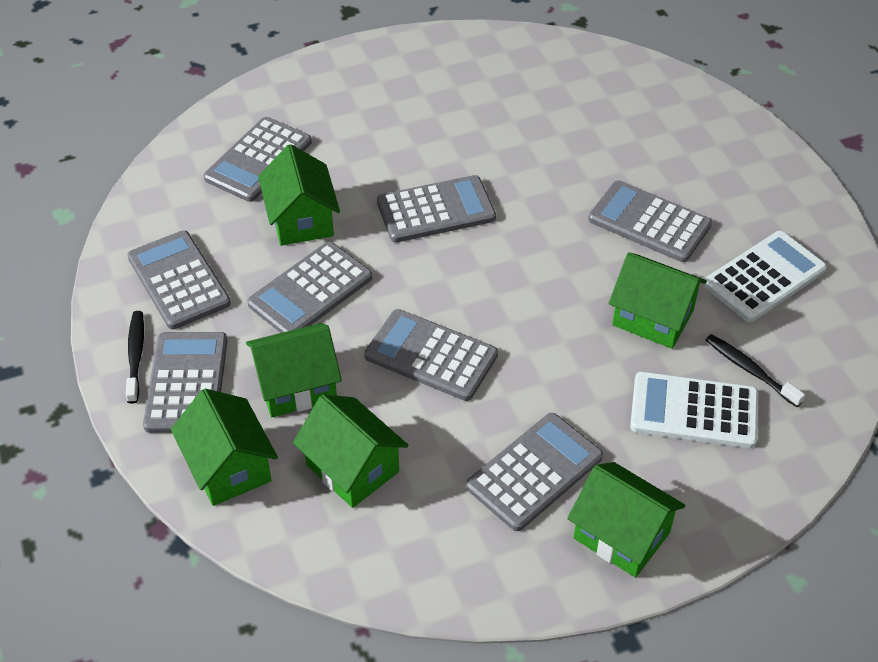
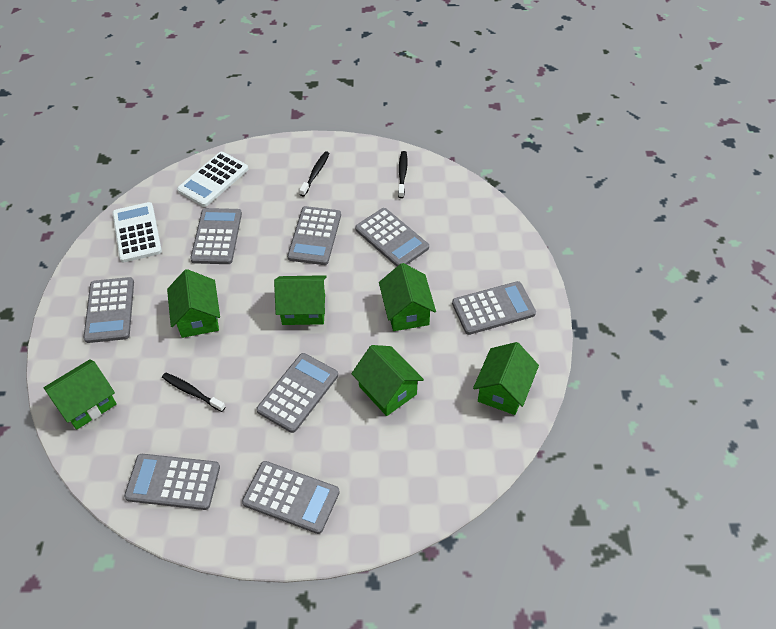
black toothbrush: [126,311,144,404] [706,334,805,407] = 2 -> [162,372,225,412] [299,151,330,196] [398,151,407,198] = 3

